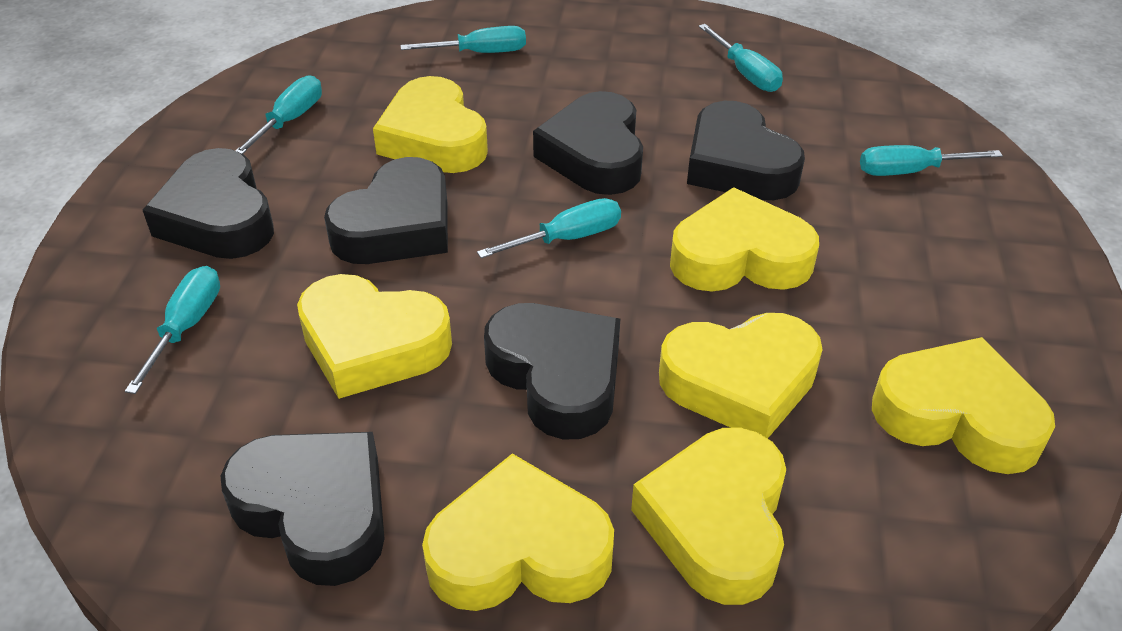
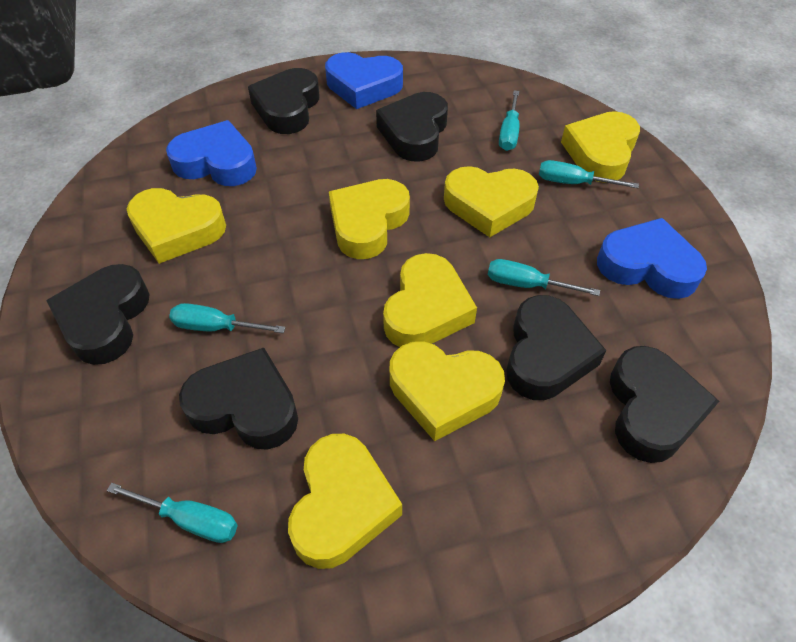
blue heart: none = 0 -> [166,120,257,186] [325,52,403,109] [597,218,707,299] = 3
turquoise screwdriver: [125,266,220,394] [235,75,322,154] [400,26,526,53] [477,198,621,258] [699,24,783,92] [860,145,1003,176] = 6 -> [107,483,238,543] [169,303,286,333] [488,259,600,296] [499,90,519,151] [539,160,639,188] = 5

